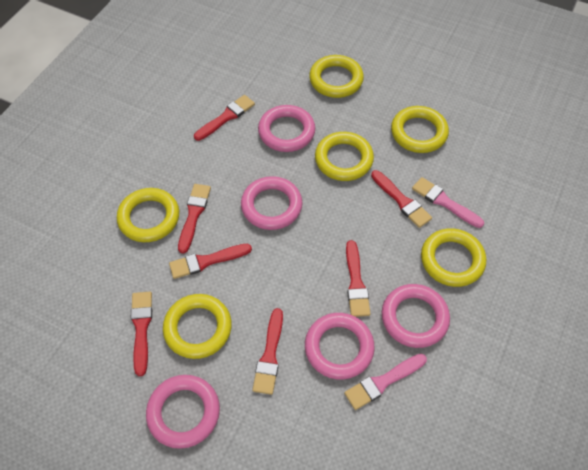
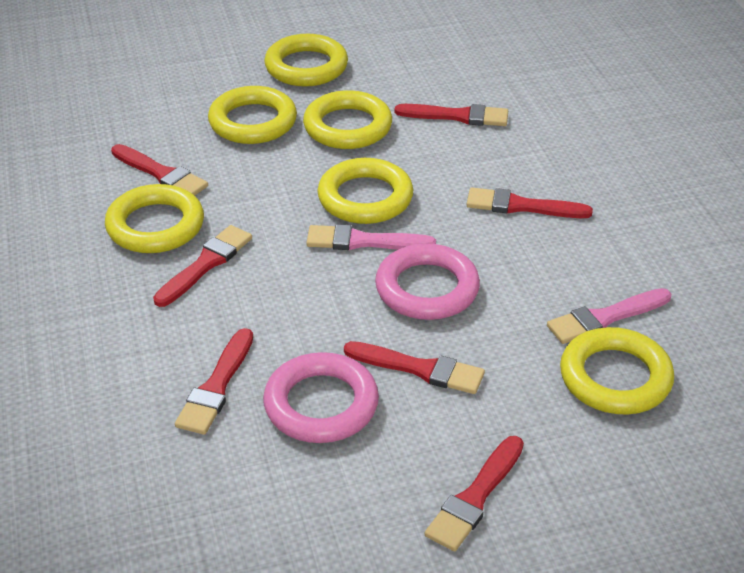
pink ring: [146,375,220,449] [241,176,303,230] [258,105,315,152] [305,313,375,380] [382,284,450,348] = 5 -> [263,352,379,443] [375,243,480,320] = 2

